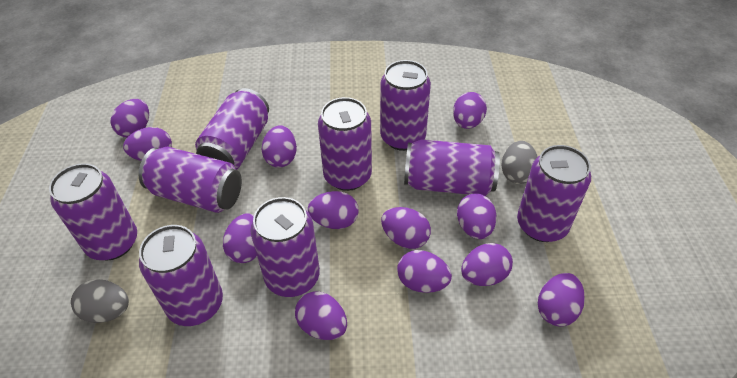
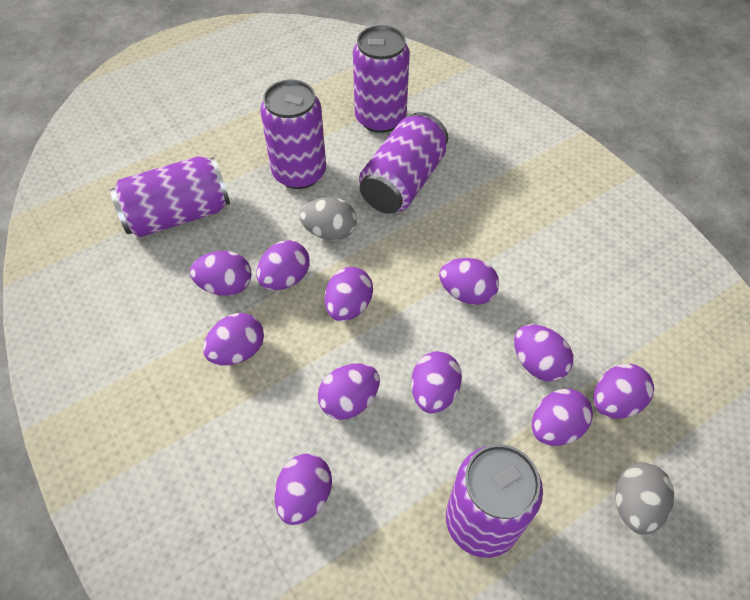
purple can: [49,163,137,260] [139,147,242,213] [139,225,223,326] [195,88,269,170] [251,197,320,297] [318,97,372,191] [380,60,431,151] [404,139,500,196] [517,145,591,242] = 9 -> [110,156,230,237] [260,79,326,189] [353,25,410,133] [359,112,448,214] [446,444,543,558] = 5
purple egg: [110,99,149,138] [123,127,172,161] [223,214,257,263] [262,125,297,168] [295,291,347,340] [308,191,359,229] [381,207,431,249] [397,250,452,293] [453,92,487,129] [457,193,497,239] [461,243,513,286] [538,273,585,327] = 12 -> [190,251,252,296] [203,313,264,365] [256,240,310,290] [274,454,332,525] [318,363,380,420] [325,267,373,321] [411,351,462,414] [439,258,499,305] [514,324,573,381] [532,389,593,446] [593,364,654,419] = 11

